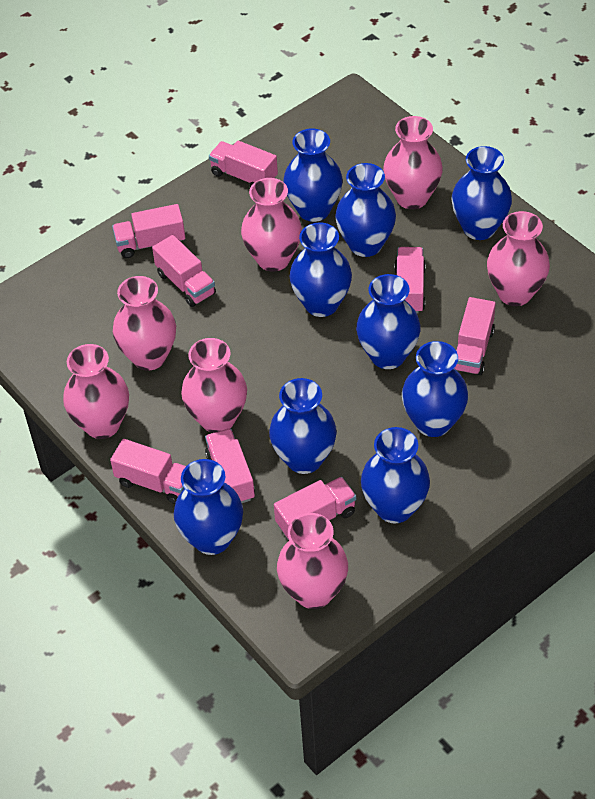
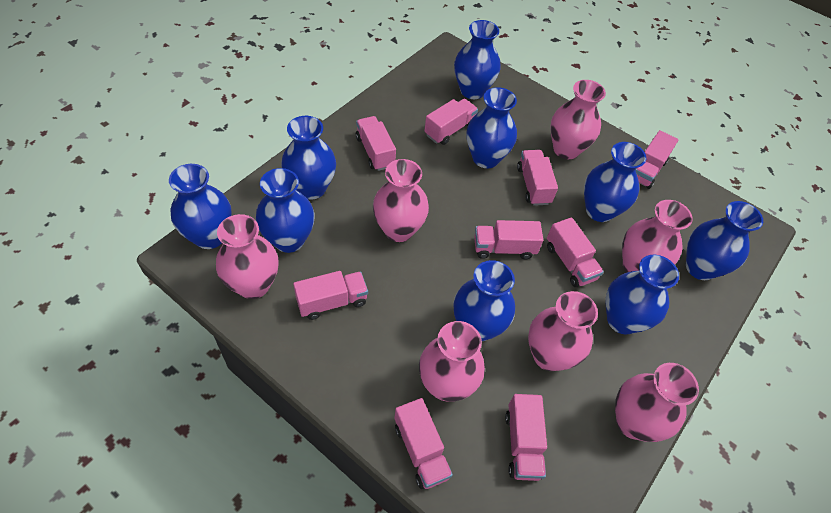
pink truck: [110,439,186,504] [112,204,185,258] [152,235,216,307] [205,428,255,503] [209,140,278,187] [274,477,356,540] [394,247,426,314] [454,297,496,375] = 8 -> [293,271,368,320] [356,116,396,171] [394,398,453,489] [425,99,478,145] [474,220,543,260] [505,394,547,481] [517,150,558,206] [547,217,604,287] [635,130,678,189] = 9

